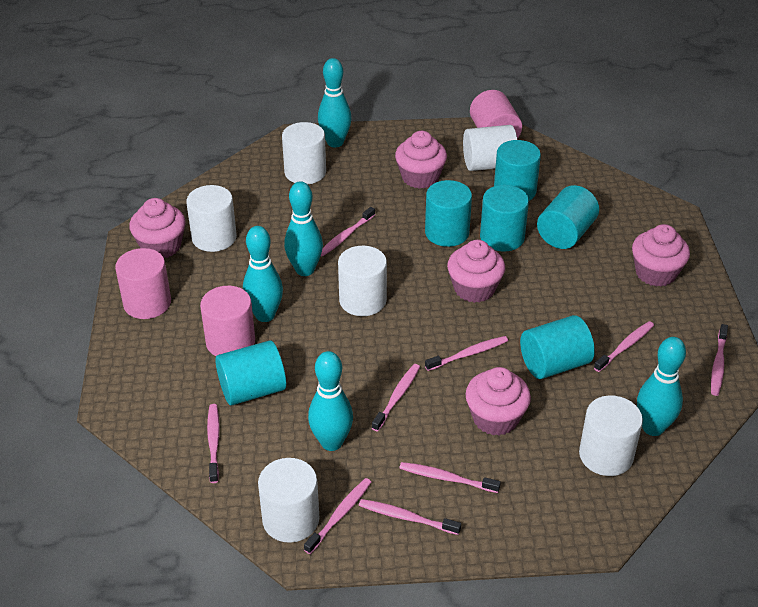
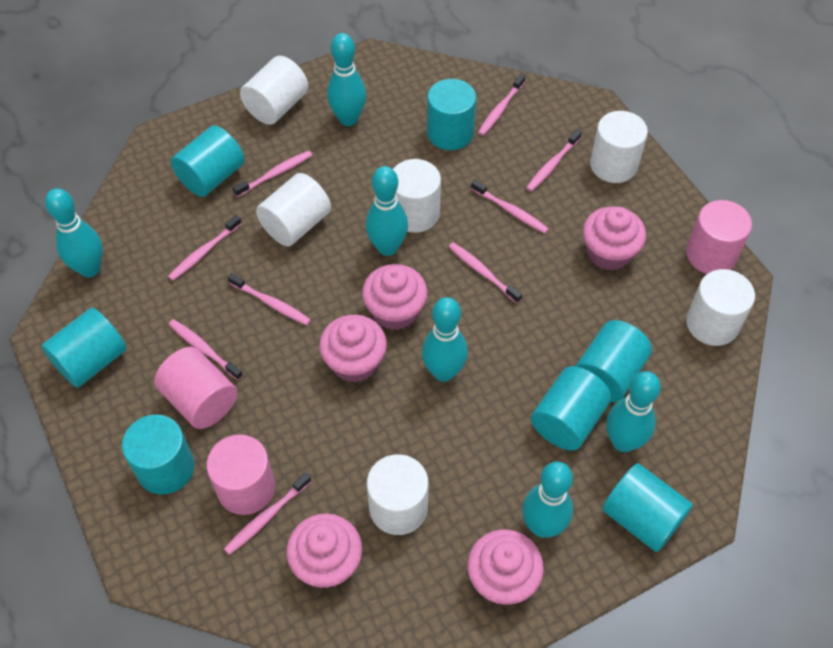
turquoise bowling pin: [243,226,283,322] [284,181,323,276] [308,351,353,451] [318,58,352,147] [637,337,686,436] = 5 -> [45,188,103,277] [327,33,366,126] [366,166,408,256] [422,297,468,382] [522,462,573,538] [606,371,661,452] = 6
turquoise cylinder: [215,340,286,406] [425,180,472,247] [480,185,529,252] [494,140,541,201] [520,315,595,379] [537,185,599,249] = 6 -> [41,308,127,388] [122,415,194,495] [171,125,244,197] [427,79,476,150] [531,366,612,451] [576,320,652,402] [602,463,693,552] = 7

